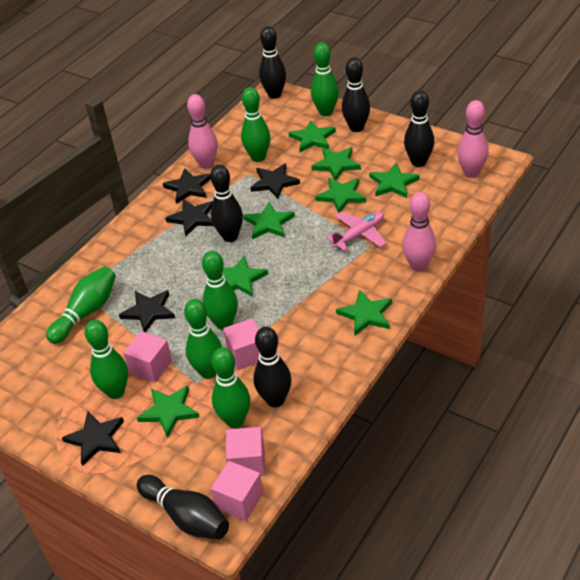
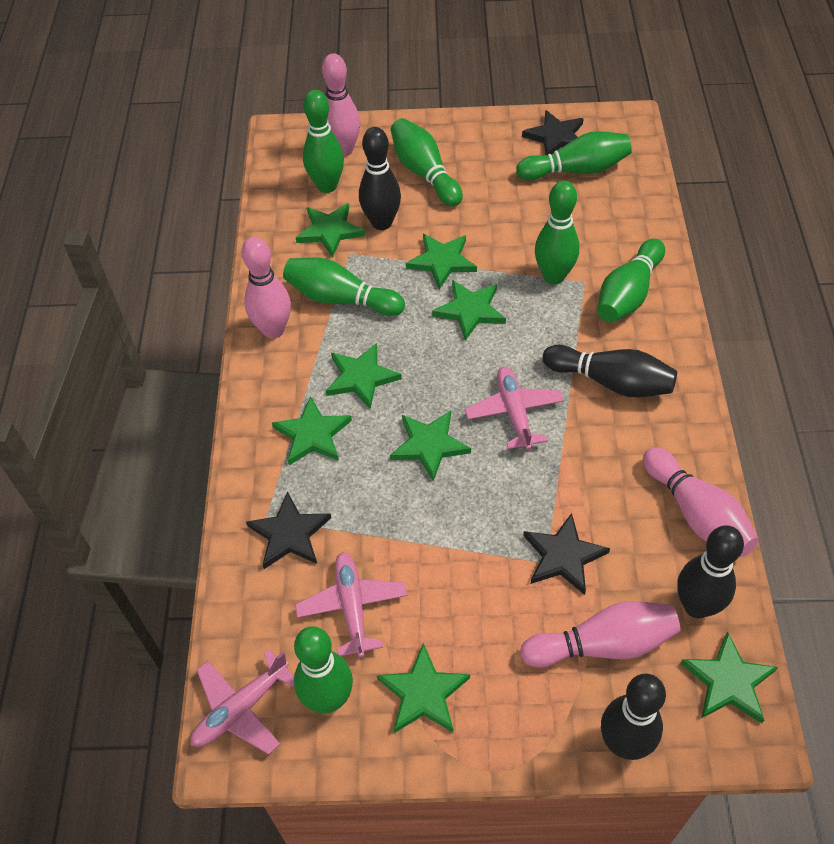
black bowling pin: [137,475,229,539] [210,165,243,242] [254,327,291,407] [259,26,286,99] [342,57,370,132] [404,90,434,167] = 6 -> [359,127,401,230] [543,345,677,397] [601,674,666,760] [677,525,744,618] = 4
black star: [62,411,124,466] [119,290,175,332] [163,168,211,204] [165,199,214,237] [250,163,300,199] = 5 -> [246,491,331,569] [522,110,584,155] [523,513,610,595] = 3
pink bowling pin: [187,94,218,169] [402,192,436,272] [457,100,489,178] = 3 -> [242,237,291,339] [322,53,360,157] [520,601,681,668] [643,447,759,557] = 4
pink cube: [123,331,172,383] [211,461,263,521] [223,318,259,370] [226,427,265,476] = 4 -> none = 0
pink plane: [326,211,387,251] = 1 -> [190,649,294,754] [295,552,407,658] [465,366,564,450] = 3

